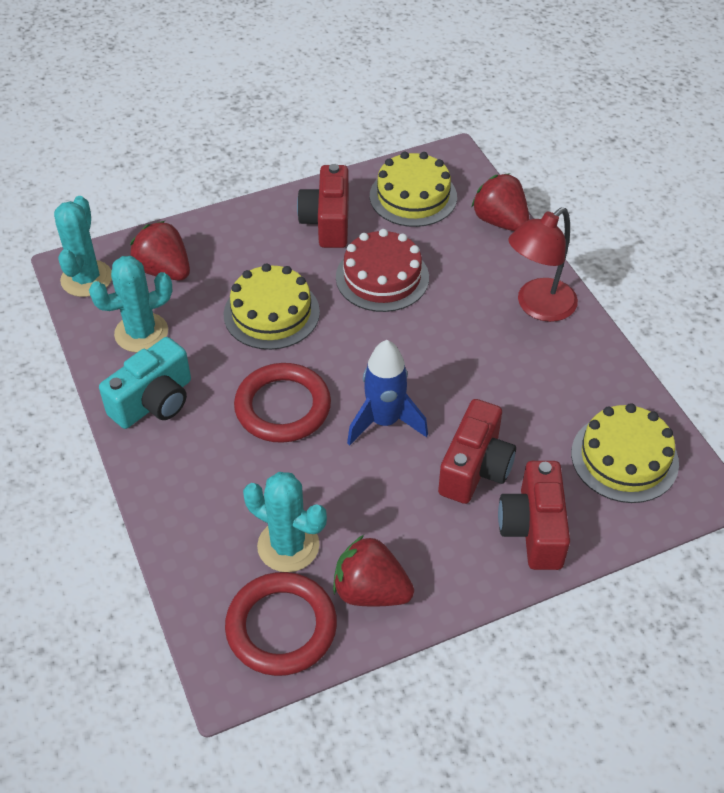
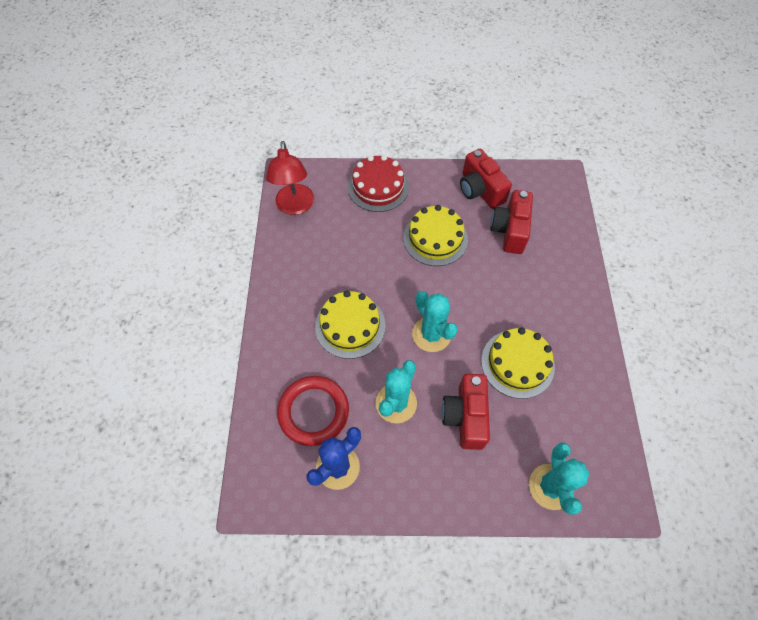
blue cactus: none = 0 -> [306,427,361,490] = 1
blue rocket: [347,340,428,446] = 1 -> none = 0
red ring: [225,572,337,676] [234,363,331,443] = 2 -> [277,376,349,446] = 1
red strawberry: [130,220,190,280] [333,535,414,606] [471,173,529,231] = 3 -> none = 0
turquoise camera: [99,337,191,429] = 1 -> none = 0

